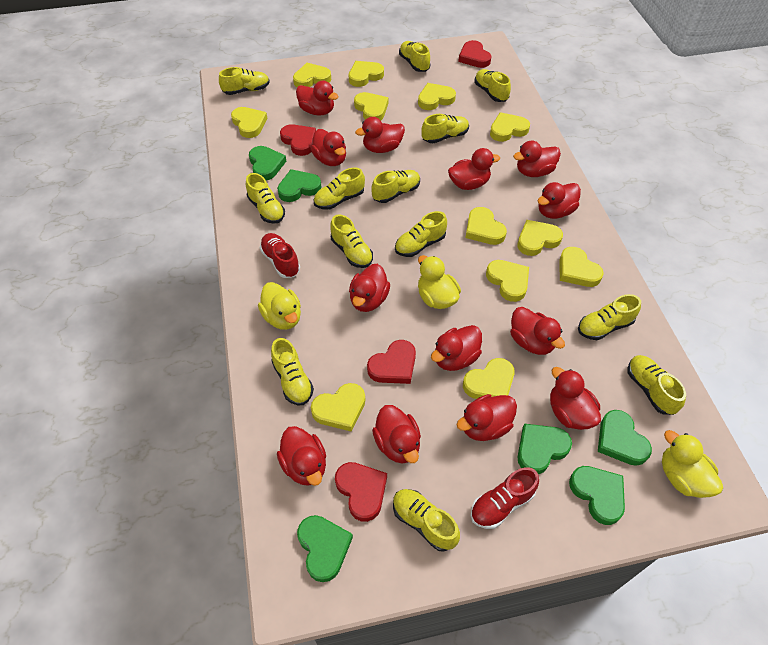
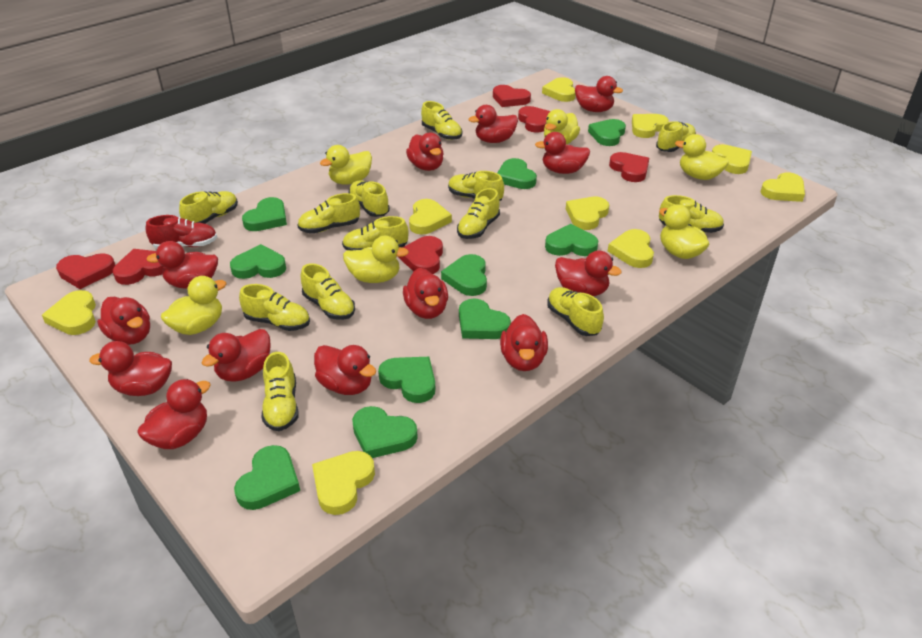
green heart: [249,146,286,181] [277,169,322,202] [297,515,353,582] [518,424,572,474] [569,466,625,525] [598,410,652,466] = 6 -> [230,244,286,279] [234,445,300,510] [242,197,287,231] [352,406,418,458] [378,357,435,403] [441,254,487,296] [459,298,511,339] [497,158,537,189] [545,224,598,256] [588,119,626,146] = 10
red heart: [280,124,316,156] [335,462,387,522] [367,340,416,384] [458,40,491,68] = 4 -> [56,253,115,289] [113,249,164,285] [398,236,443,274] [493,85,531,107] [518,106,551,133] [609,152,649,182] = 6
red shoe: [260,233,300,278] [470,467,539,529] = 2 -> [146,215,217,248] = 1
yellow duck: [258,282,301,330] [418,255,461,309] [662,430,723,498] = 3 -> [161,276,227,335] [320,145,372,185] [343,236,409,283] [544,109,580,145] [659,204,709,259] [675,134,729,180] = 6
yellow heart: [231,107,267,138] [293,63,331,87] [311,383,365,431] [349,61,384,87] [354,92,388,120] [418,83,456,110] [463,358,515,399] [465,207,507,245] [486,260,529,302] [490,112,530,142] [518,220,563,256] [559,247,604,287] = 12 -> [42,290,96,335] [312,451,375,515] [409,199,452,234] [542,77,575,102] [566,197,609,230] [608,229,654,268] [632,114,669,138] [712,144,752,174] [761,172,805,202] = 9

